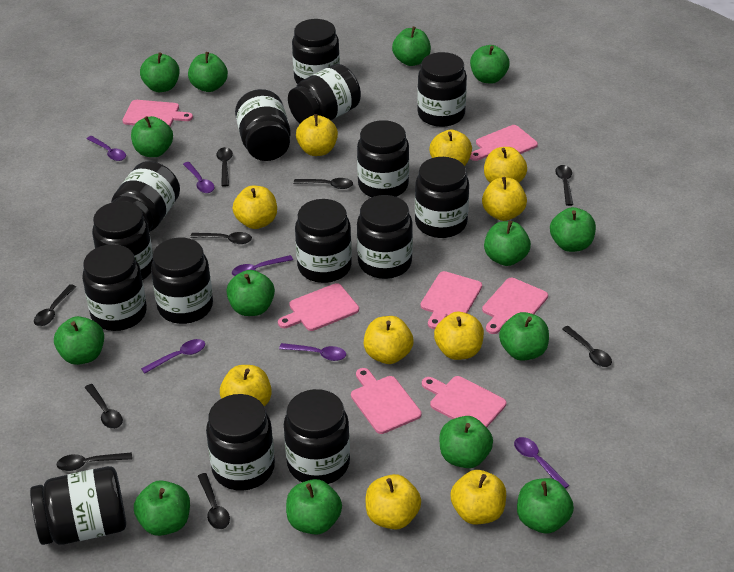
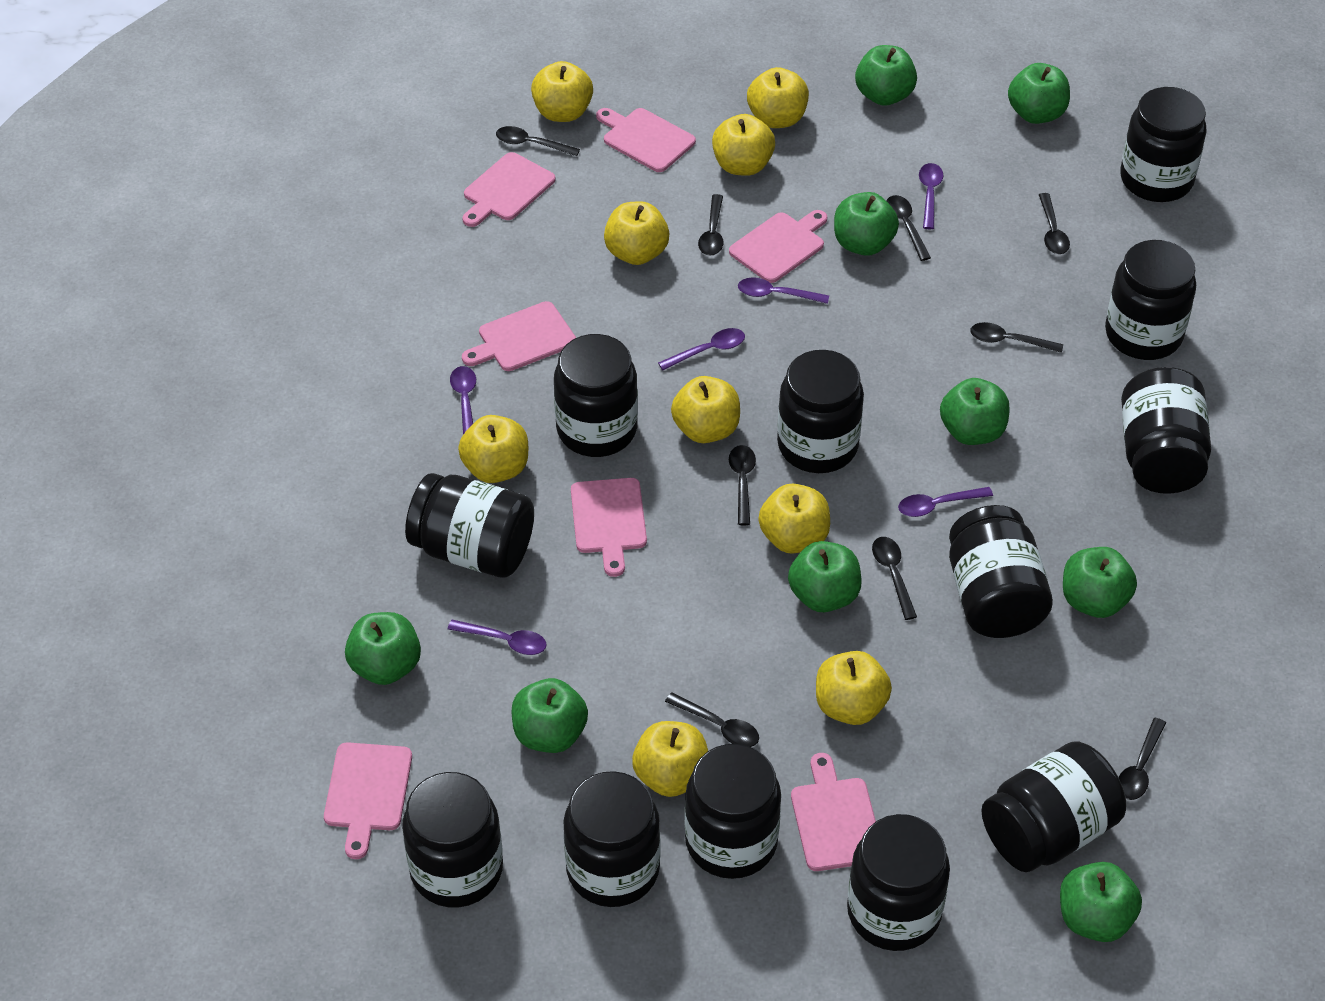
black jar: [30,466,126,545] [82,244,147,331] [92,201,153,280] [111,161,180,232] [151,238,213,324] [206,394,275,491] [235,89,291,161] [284,389,350,484] [288,64,361,124] [292,19,340,84] [295,199,352,283] [357,120,409,197] [357,195,413,279] [415,157,469,238] [417,52,467,127] = 15 -> [402,772,503,907] [405,473,534,577] [554,334,638,457] [563,771,660,907] [685,744,781,879] [777,350,864,473] [847,814,950,951] [949,505,1053,638] [981,741,1126,872] [1105,240,1196,360] [1120,87,1207,202] [1121,367,1211,494] = 12
green apple: [54,316,104,365] [131,116,173,157] [134,480,190,536] [140,53,180,92] [188,52,228,92] [226,270,275,316] [286,479,342,535] [392,27,431,66] [439,416,493,468] [470,45,510,84] [484,221,531,266] [499,312,549,361] [517,478,574,534] [550,207,596,252] = 14 -> [345,612,421,685] [511,678,588,753] [788,541,862,612] [834,192,899,256] [855,45,917,106] [940,378,1010,445] [1008,63,1070,124] [1060,862,1142,942] [1063,547,1137,618] = 9
yellow apple: [220,365,272,407] [233,186,277,229] [296,114,338,156] [364,316,413,364] [366,474,421,530] [429,129,472,166] [434,312,484,360] [450,470,506,524] [482,177,527,221] [484,147,527,183] = 10 -> [458,415,528,483] [531,61,593,122] [604,201,669,265] [632,721,708,797] [671,376,740,443] [712,114,775,176] [747,67,809,128] [758,484,830,554] [816,651,892,725] = 9

